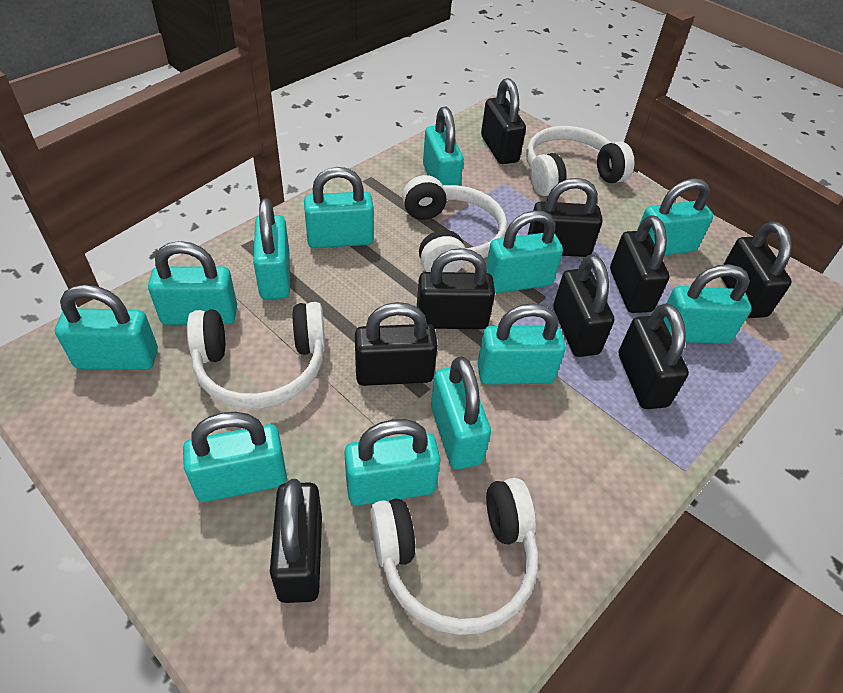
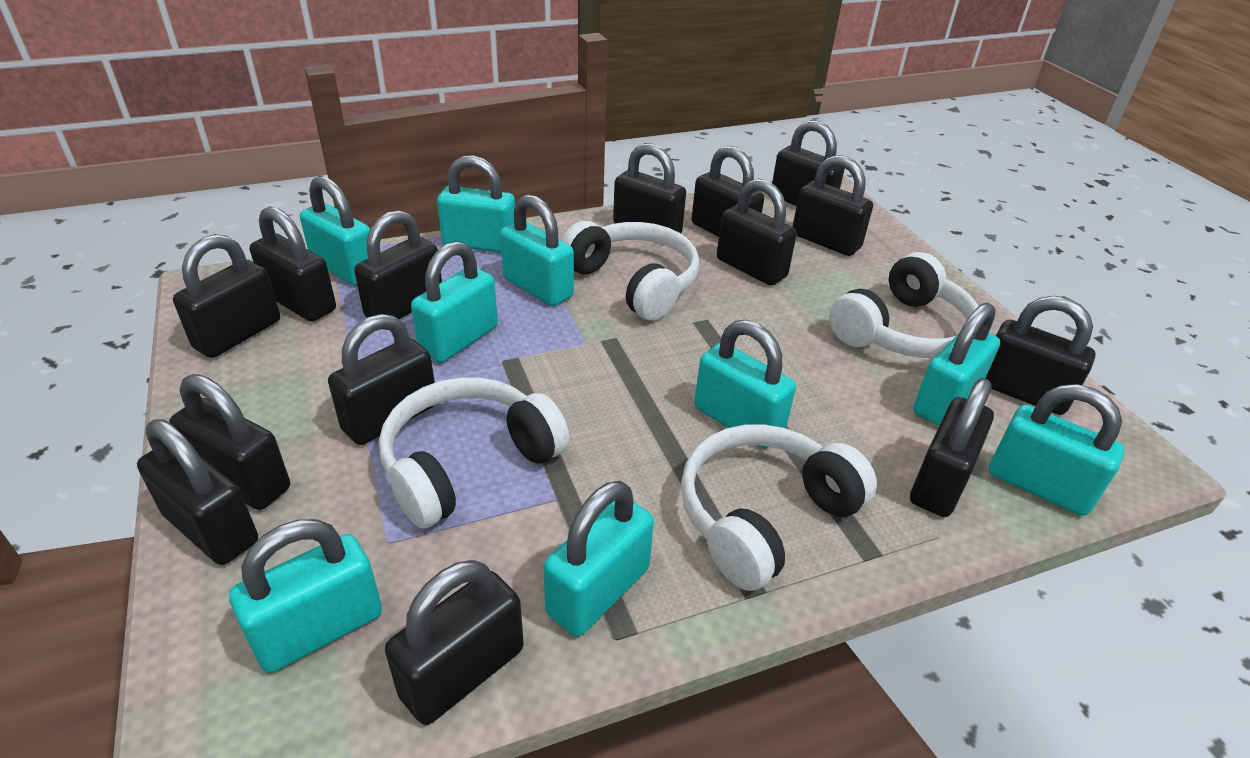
black padlock: [270,479,322,603] [355,302,438,386] [417,248,495,329] [481,78,526,164] [528,178,603,257] [553,254,614,357] [610,215,670,313] [619,303,689,409] [721,221,792,318] = 9 -> [137,419,258,565] [169,374,290,510] [173,234,280,358] [250,206,336,322] [328,314,435,445] [354,210,442,319] [385,560,524,725] [613,143,686,233] [692,146,764,237] [717,179,797,286] [772,120,845,206] [792,155,873,256] [910,378,994,517] [985,296,1096,415] = 14
turquoise padlock: [55,285,158,370] [148,241,237,325] [183,412,287,502] [253,198,290,300] [304,167,374,248] [344,419,440,505] [423,107,464,186] [431,357,491,469] [477,303,565,385] [486,210,563,293] [637,178,713,255] [663,264,751,344] = 12 -> [229,519,382,673] [300,176,370,286] [411,241,498,363] [437,155,515,253] [500,194,574,306] [544,481,654,636] [694,320,796,449] [913,303,1000,426] [989,384,1124,516] = 9

